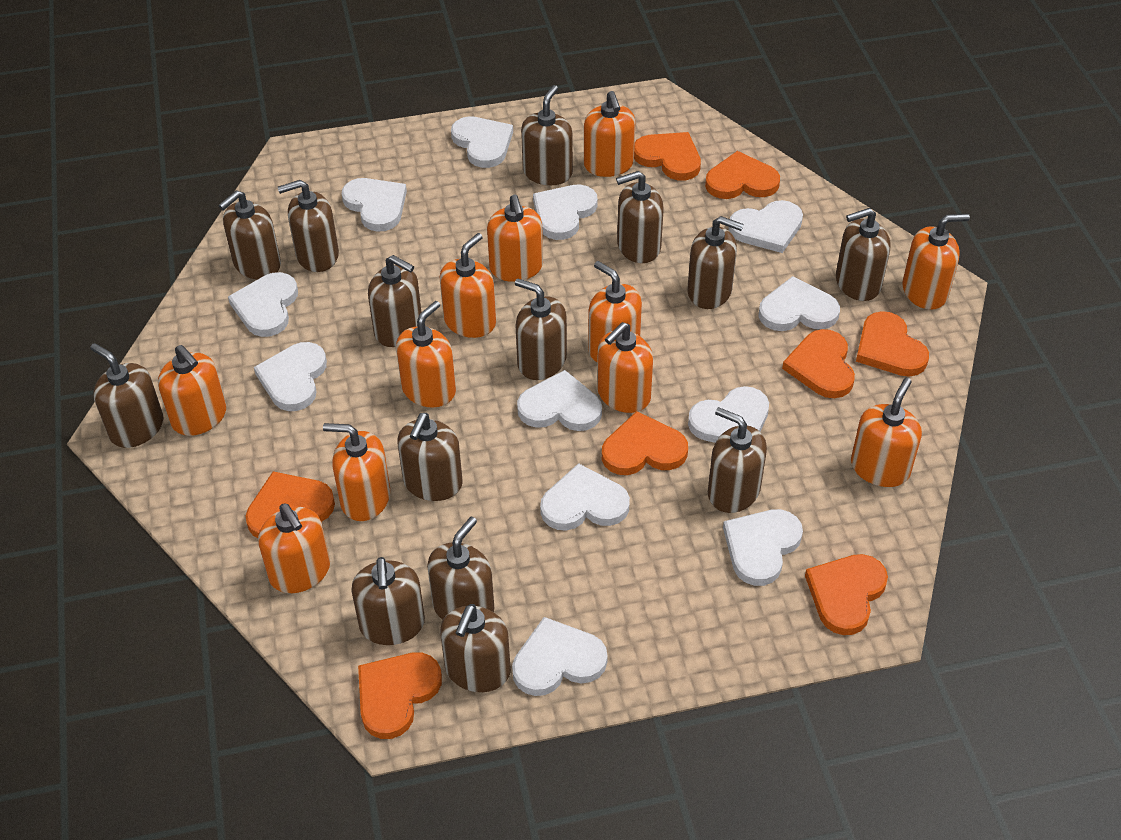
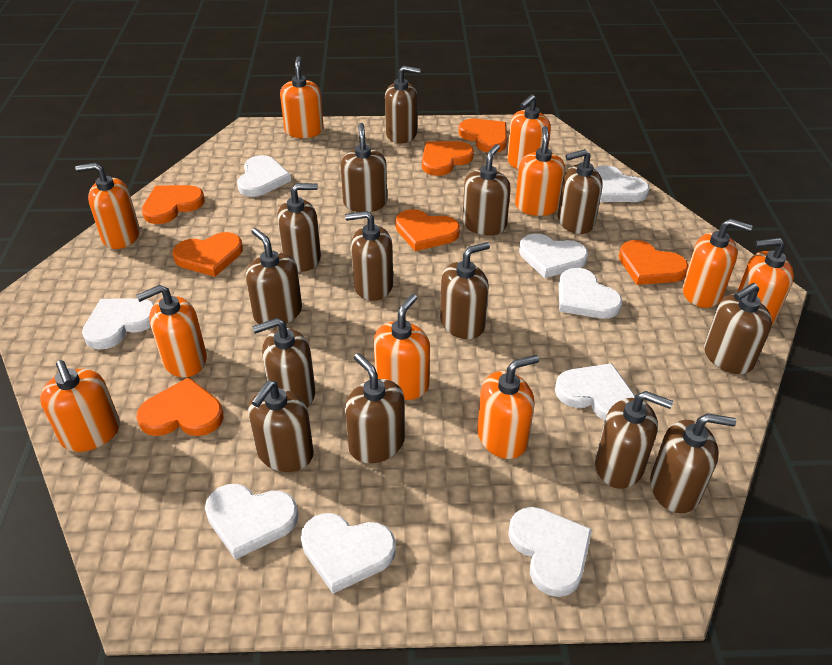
orange heart: [246,471,335,538] [358,652,442,739] [602,411,688,475] [634,132,701,180] [705,151,780,199] [782,329,855,398] [805,554,888,635] [856,311,929,377] = 8 -> [137,377,224,436] [142,185,205,224] [172,232,243,277] [395,209,460,251] [422,141,474,176] [459,119,507,153] [619,240,688,285] = 7
orange soap dispenser: [158,345,226,436] [258,504,330,593] [323,423,390,521] [396,301,456,407] [440,233,496,338] [487,195,543,282] [584,91,635,177] [588,261,642,363] [597,322,653,413] [851,378,922,487] [902,214,970,310] = 11 -> [40,360,120,452] [75,163,140,249] [136,285,207,377] [280,56,324,138] [374,294,430,400] [477,355,539,459] [507,95,551,170] [515,126,565,216] [683,219,752,308] [737,238,794,325] = 10
white heart: [228,272,298,337] [254,342,327,411] [342,178,407,232] [451,116,513,168] [512,617,608,696] [517,370,602,431] [533,185,598,240] [540,463,630,531] [688,386,769,443] [723,509,803,586] [728,200,803,253] [758,276,840,331] = 12 -> [82,298,154,350] [205,484,298,560] [237,155,291,197] [301,513,396,594] [508,507,592,597] [519,234,588,278] [555,363,635,421] [559,268,622,319] [594,165,649,202] = 9

